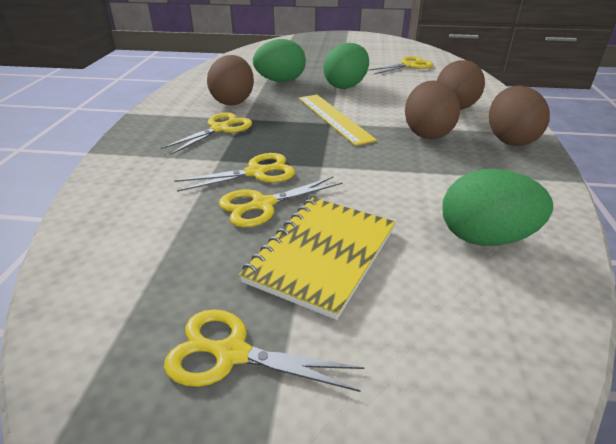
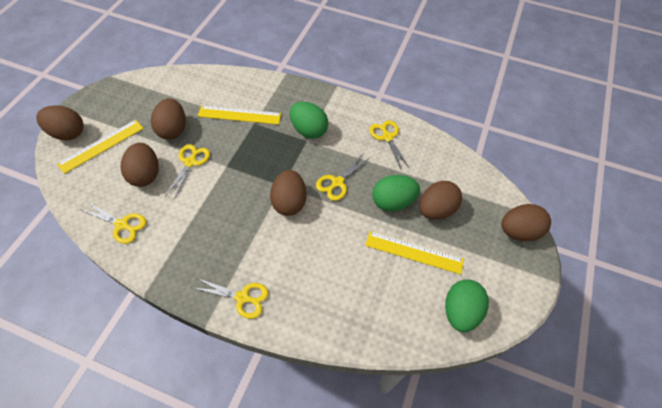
brown egg: [207,55,254,105] [405,80,460,139] [437,60,485,110] [489,86,550,146] = 4 -> [36,105,84,141] [121,143,159,187] [151,98,186,140] [270,170,307,216] [419,181,462,220] [501,204,551,241] = 6
yellow notebook: [239,197,395,320] = 1 -> none = 0
yellow ruler: [299,95,377,146] = 1 -> [57,120,144,174] [198,105,281,125] [365,231,464,275] = 3

